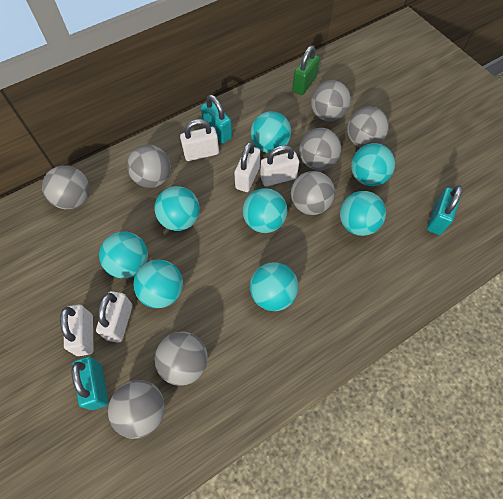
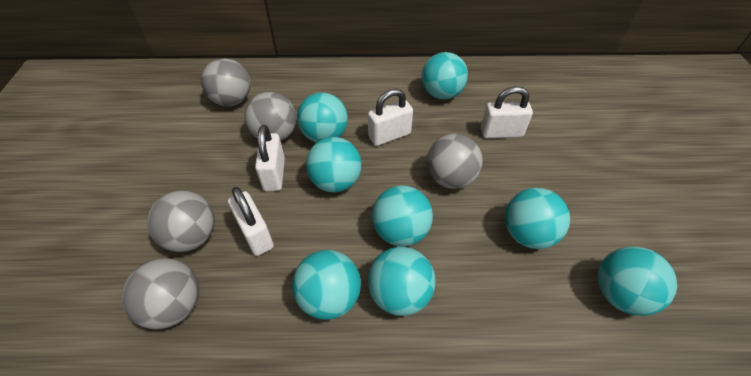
green padlock: [292,45,320,95] = 1 -> none = 0
grey ball: [42,165,90,209] [108,380,165,439] [127,145,171,188] [155,332,208,386] [291,171,335,215] [299,128,341,170] [311,80,351,121] [347,107,389,148] = 8 -> [122,258,199,329] [147,191,215,252] [201,58,251,107] [244,92,296,141] [427,134,483,189] = 5
turquoise padlock: [71,356,108,410] [201,95,232,144] [427,185,463,235] = 3 -> none = 0
white padlock: [60,305,94,356] [96,291,133,343] [180,119,219,161] [234,142,260,192] [260,145,299,186] = 5 -> [228,187,274,256] [255,125,285,191] [368,89,413,146] [481,86,533,138] = 4

